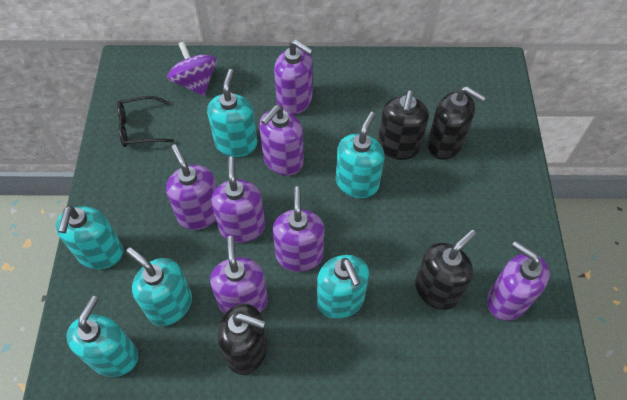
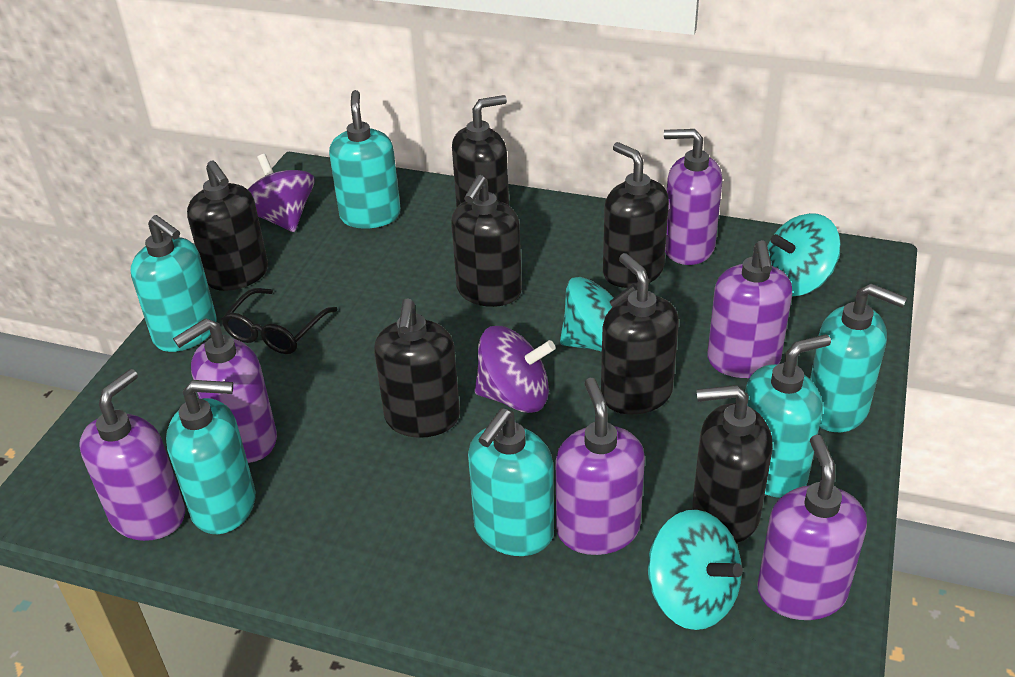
black soap dispenser: [217,303,268,375] [378,90,429,160] [415,229,476,310] [427,86,486,160] = 4 -> [187,161,268,291] [374,298,460,438] [451,175,522,307] [452,95,509,207] [601,253,679,415] [603,142,669,288] [693,385,773,543] = 7
purple soap dispenser: [166,144,217,230] [210,236,268,314] [211,156,265,243] [259,105,304,175] [273,186,324,272] [274,40,313,115] [487,241,550,321] = 7 -> [79,369,185,541] [173,318,277,463] [556,378,645,555] [664,129,722,265] [707,240,792,378] [757,435,867,620] = 6
purple spinning top: [167,41,217,96] = 1 -> [247,154,314,232] [475,326,556,413] = 2
turquoise spinning top: none = 0 -> [560,277,637,352] [648,510,743,630] [767,213,841,296] = 3

